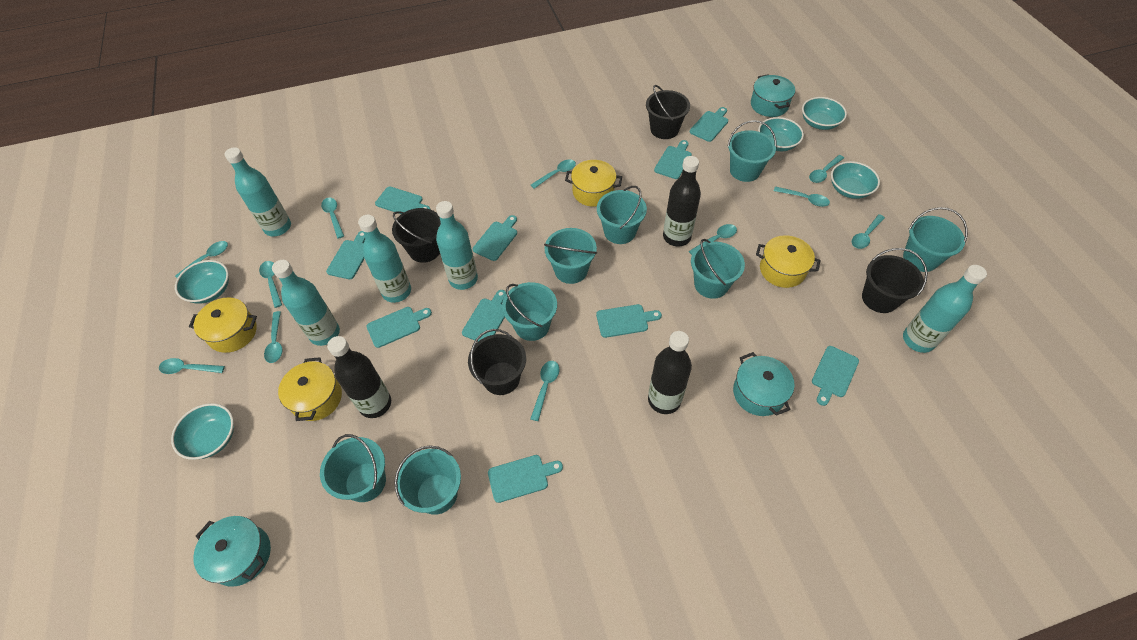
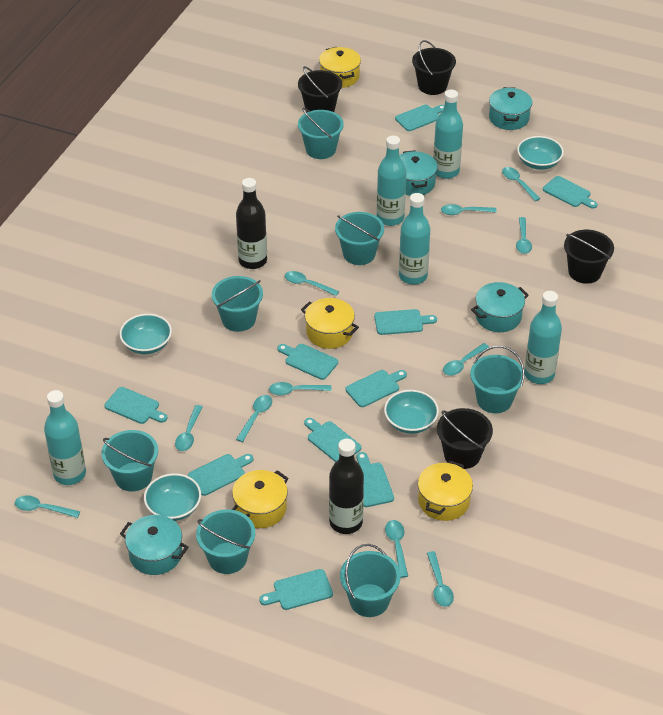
black bottle: [327,336,391,418] [648,331,692,414] [663,156,701,247] = 3 -> [236,178,267,269] [329,439,364,534] = 2
turquoise bowl: [171,403,234,460] [175,260,229,304] [758,117,804,151] [802,97,847,130] [831,161,880,199] = 5 -> [119,314,172,354] [144,473,201,521] [384,390,439,434] [517,136,564,170] = 4
turquoise bucket: [320,434,386,502] [395,445,461,515] [502,282,557,341] [544,228,597,284] [597,186,647,244] [691,239,745,299] [727,120,776,182] [903,207,968,272] = 8 -> [101,430,158,491] [196,509,255,574] [212,276,263,332] [298,108,344,159] [335,212,384,265] [340,544,401,617] [470,346,525,413] = 7
turquoise pot: [193,516,271,587] [733,352,795,416] [751,74,795,117] = 3 -> [120,515,188,575] [399,150,438,196] [471,282,529,332] [489,87,532,130] = 4

